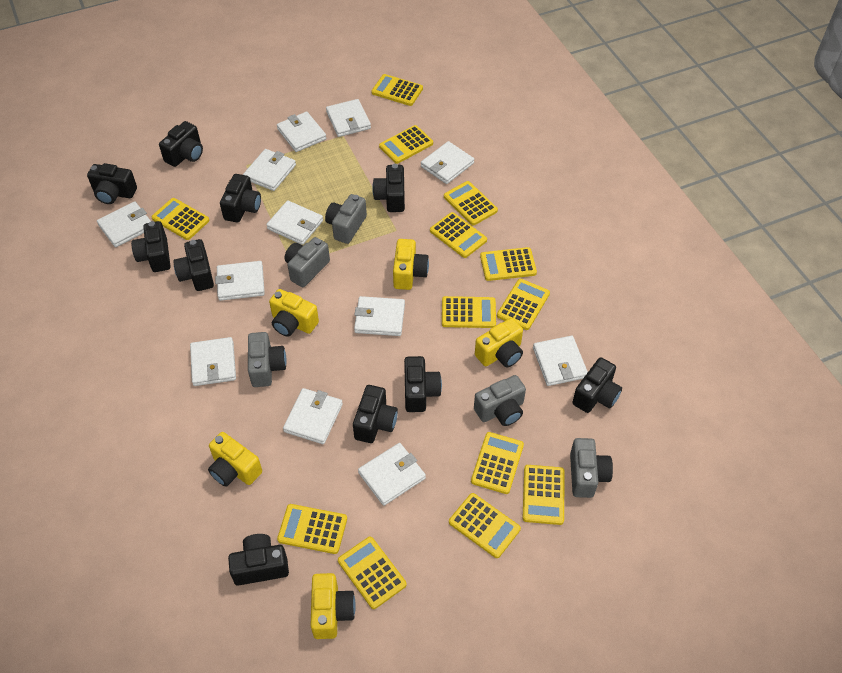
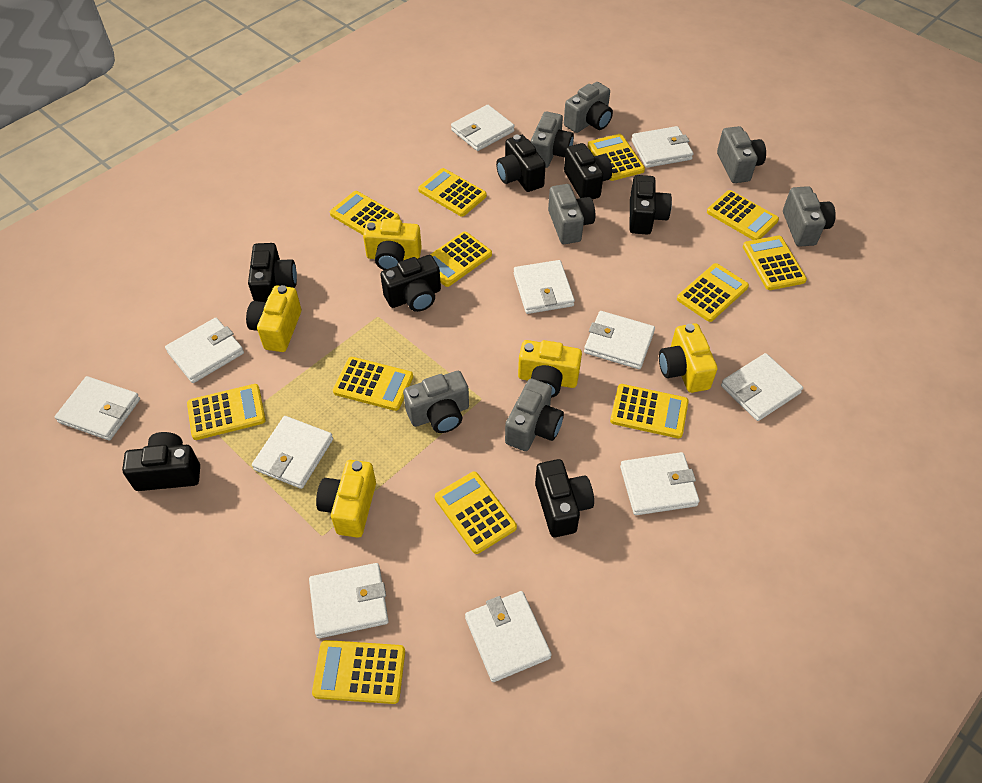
black camera: [87,163,137,204] [131,221,170,272] [159,121,203,167] [173,239,214,291] [220,174,261,223] [228,534,289,586] [353,385,398,443] [372,164,405,212] [404,356,442,412] [572,357,622,413] = 10 -> [122,432,200,491] [248,243,297,302] [380,255,441,312] [496,135,546,192] [535,459,594,537] [564,143,612,199] [629,175,672,235] = 7
grey camera: [248,332,287,387] [284,237,330,287] [325,194,367,244] [474,375,526,426] [570,438,613,498] = 5 -> [403,371,469,433] [505,379,564,451] [530,112,574,168] [548,184,595,244] [564,82,613,133] [717,126,766,183] [783,186,836,247] = 7
white wallet: [97,201,151,247] [190,337,236,386] [215,261,265,301] [243,149,296,191] [266,200,323,245] [277,112,327,152] [283,388,343,444] [326,99,371,137] [354,296,405,336] [358,443,426,506] [421,141,474,184] [533,336,588,386] = 12 -> [55,376,140,440] [165,318,244,383] [252,416,333,489] [309,563,389,638] [451,105,515,151] [465,591,552,682] [514,260,575,314] [584,311,655,369] [620,452,699,515] [631,126,693,168] [721,353,803,421] = 11
yellow calculator: [151,198,209,240] [277,504,347,554] [338,537,407,609] [372,74,423,106] [379,125,433,164] [430,212,487,258] [442,296,496,328] [444,181,498,225] [449,493,521,558] [471,432,524,494] [480,247,537,281] [497,279,550,330] [523,465,565,525] = 13 -> [187,384,266,440] [312,640,405,704] [330,191,400,235] [333,357,413,411] [418,168,487,217] [430,232,492,287] [435,472,517,554] [588,134,645,181] [610,384,689,438] [677,263,749,322] [707,190,779,240] [743,236,807,290] = 12

